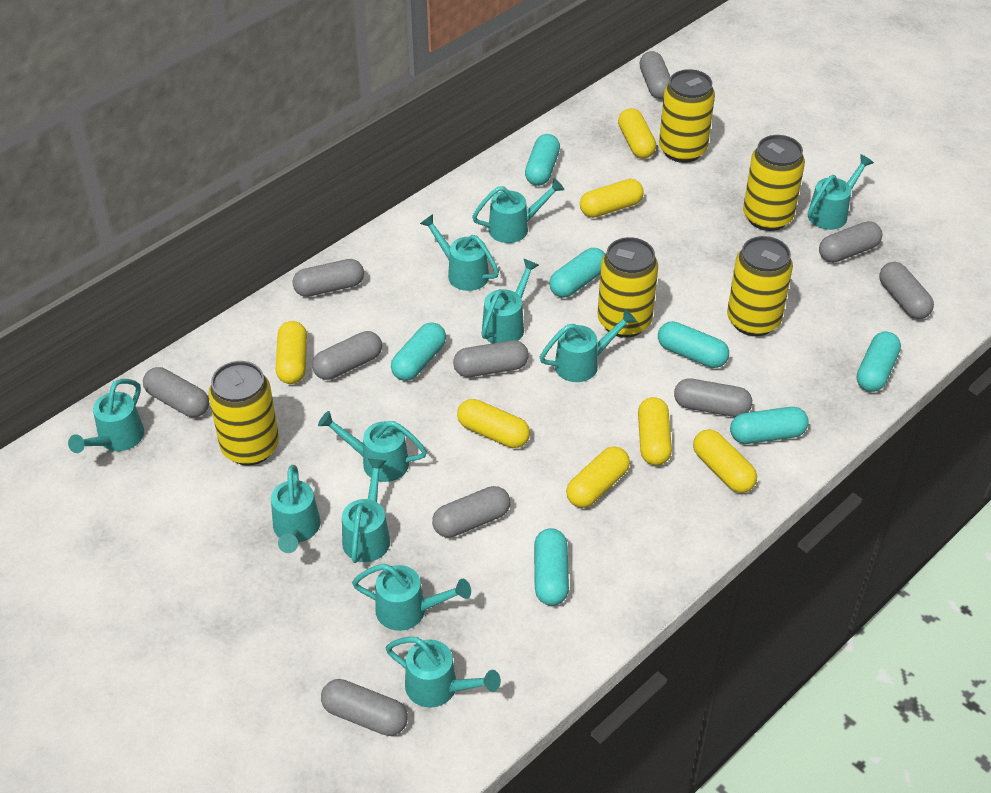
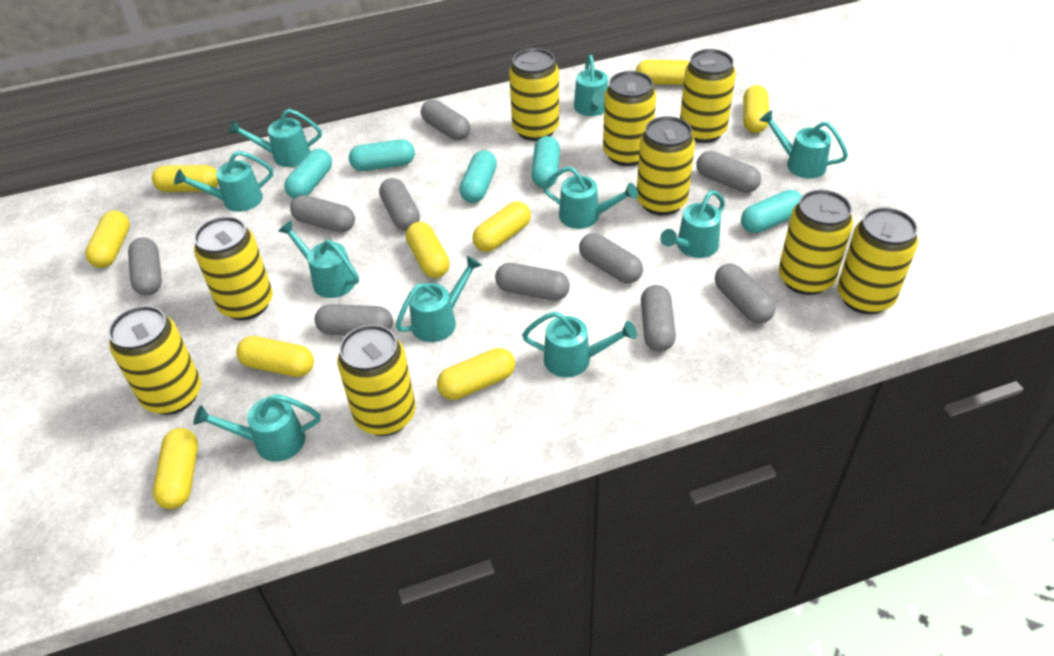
turquoise capsule: [391,322,446,381] [525,134,560,186] [534,528,569,606] [549,248,605,298] [658,321,729,368] [730,407,809,444] [857,332,901,392] = 7 -> [284,149,332,199] [349,139,415,171] [459,150,497,203] [532,136,560,188] [741,190,802,233] = 5
turquoise watering can: [68,379,144,453] [271,465,321,553] [318,411,427,482] [342,458,390,563] [352,564,471,631] [385,637,501,708] [420,214,499,291] [472,178,564,243] [481,259,539,343] [540,309,637,382] [808,154,874,230] = 11 -> [174,151,273,212] [193,394,320,462] [228,109,322,167] [278,221,359,298] [396,256,482,342] [522,311,637,377] [543,166,638,229] [574,55,608,116] [660,190,725,258] [759,110,848,178] = 10
yellow can: [208,361,279,465] [598,237,658,338] [659,69,715,163] [727,236,793,336] [743,135,805,231] = 5 -> [108,306,201,415] [194,216,273,320] [337,325,416,436] [509,48,559,141] [603,71,656,166] [637,116,695,215] [680,49,736,143] [779,190,853,295] [838,207,918,314] = 9
yellow capsule: [276,321,307,384] [457,399,530,448] [566,446,630,508] [580,179,644,218] [618,108,656,159] [638,397,672,466] [693,429,757,493] = 7 -> [85,210,130,268] [152,165,219,192] [153,428,198,509] [236,336,314,377] [406,222,450,278] [437,348,515,400] [473,201,531,252] [636,60,690,85] [743,85,769,133] = 9

